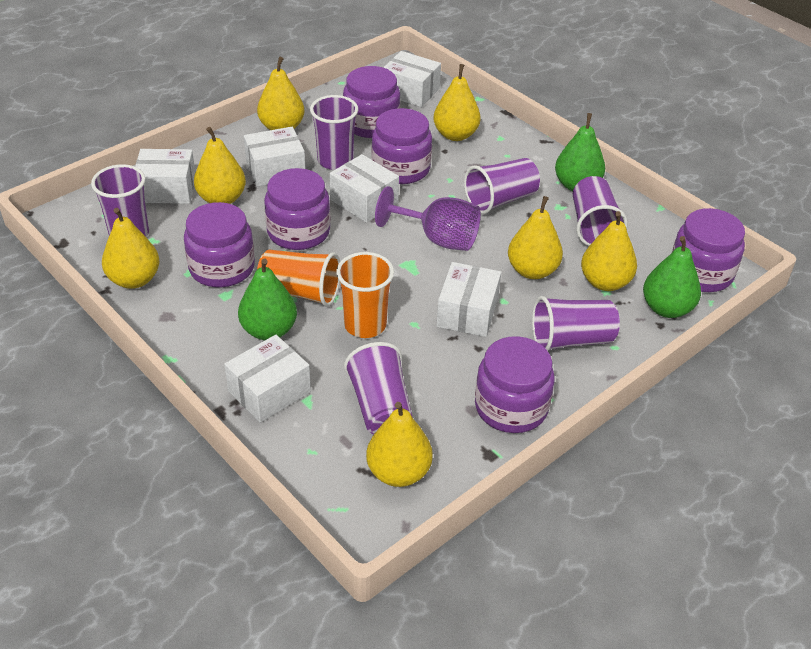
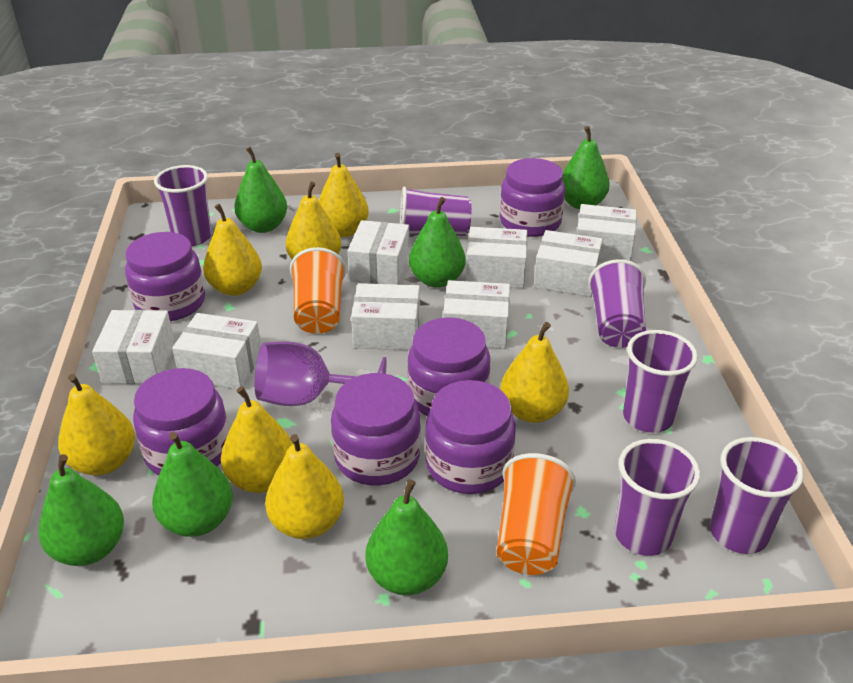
green pear: [238,259,297,340] [555,113,605,191] [643,236,701,318] = 3 -> [38,454,124,566] [152,432,233,537] [234,147,287,233] [366,479,448,595] [409,197,466,288] [562,126,610,209] = 6
white box: [135,149,195,204] [224,335,311,423] [244,127,305,187] [329,154,399,223] [383,51,441,107] [437,262,501,337] = 6 -> [92,310,175,384] [172,313,261,389] [348,220,410,285] [351,283,420,350] [443,280,510,349] [466,227,527,288] [534,230,603,297] [577,204,636,263] = 8

